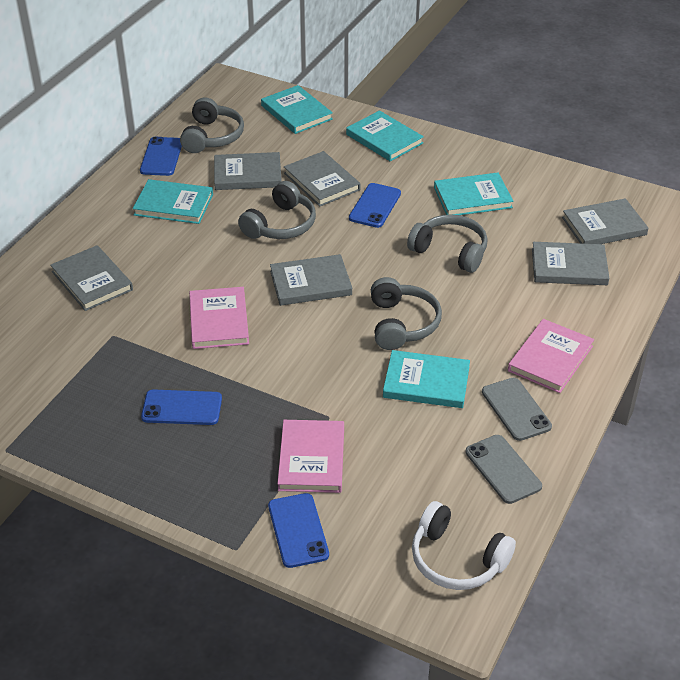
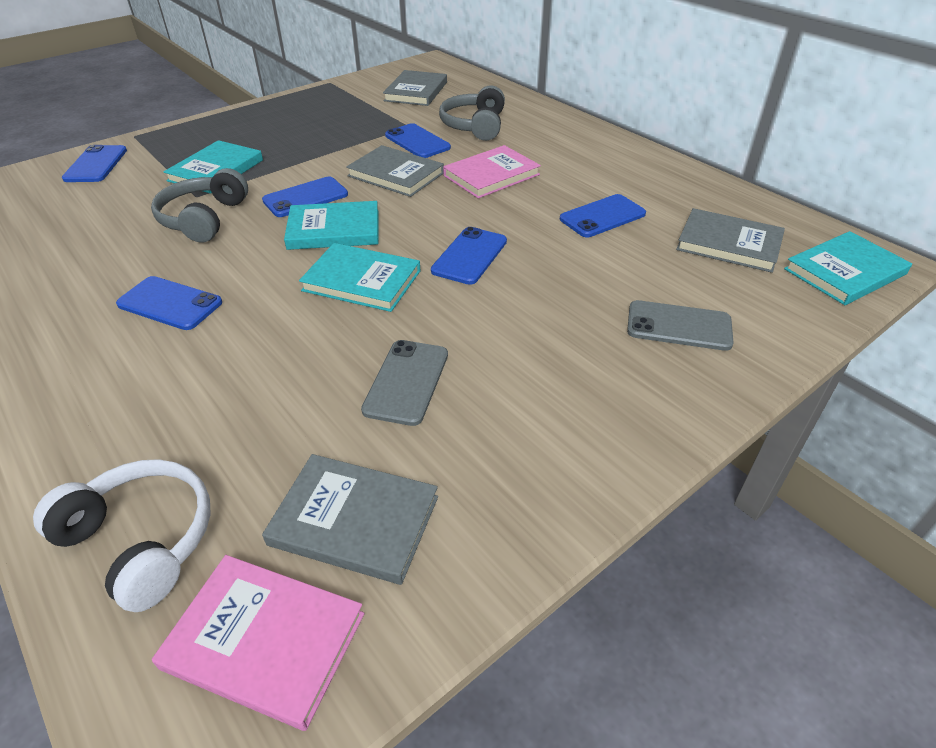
blue phone: [140,137,182,176] [141,389,222,425] [268,493,329,568] [349,183,401,228] = 4 -> [62,145,127,182] [116,276,222,330] [262,177,348,217] [385,123,451,158] [431,227,507,285] [560,194,646,237] = 6
grey book: [50,245,133,311] [214,152,282,190] [270,254,352,306] [284,151,360,207] [532,242,609,285] [562,198,648,244] = 6 -> [262,454,438,585] [346,145,444,197] [383,70,447,106] [676,208,785,273] = 4
grey headphones: [180,97,244,153] [238,181,316,239] [371,277,442,350] [407,215,488,273] = 4 -> [151,168,248,243] [439,85,505,141] = 2
pink book: [189,287,249,349] [277,420,344,493] [508,319,594,393] = 3 -> [152,555,364,731] [443,145,541,199] = 2
turquoise book: [133,179,213,224] [261,85,333,134] [346,110,424,162] [383,350,470,408] [434,173,513,215] = 5 -> [163,140,263,194] [284,201,379,250] [299,243,421,312] [784,231,912,305] = 4

